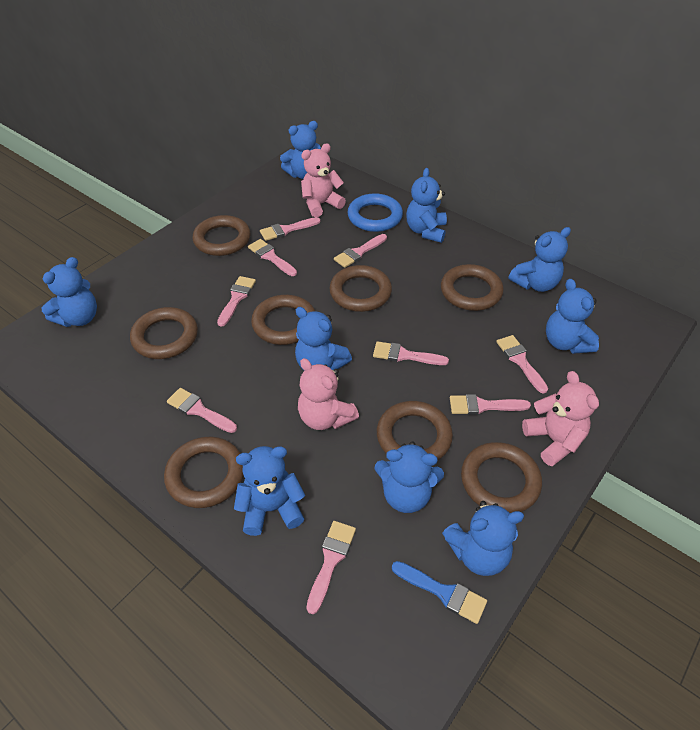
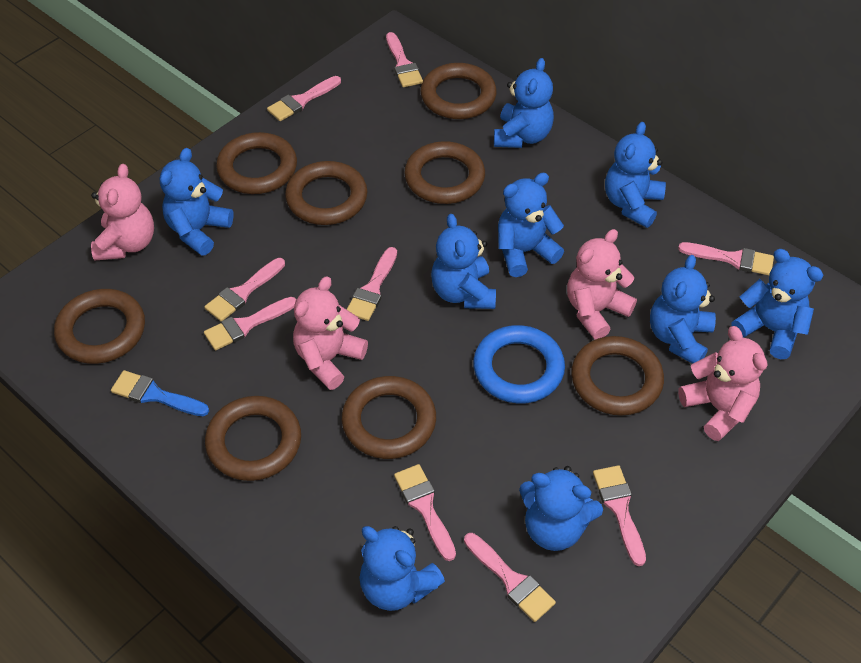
pink teddy bear: [298,358,359,430] [301,143,346,217] [522,371,599,466] = 3 -> [91,164,154,261] [293,276,368,390] [567,229,637,340] [678,326,767,441] = 4

